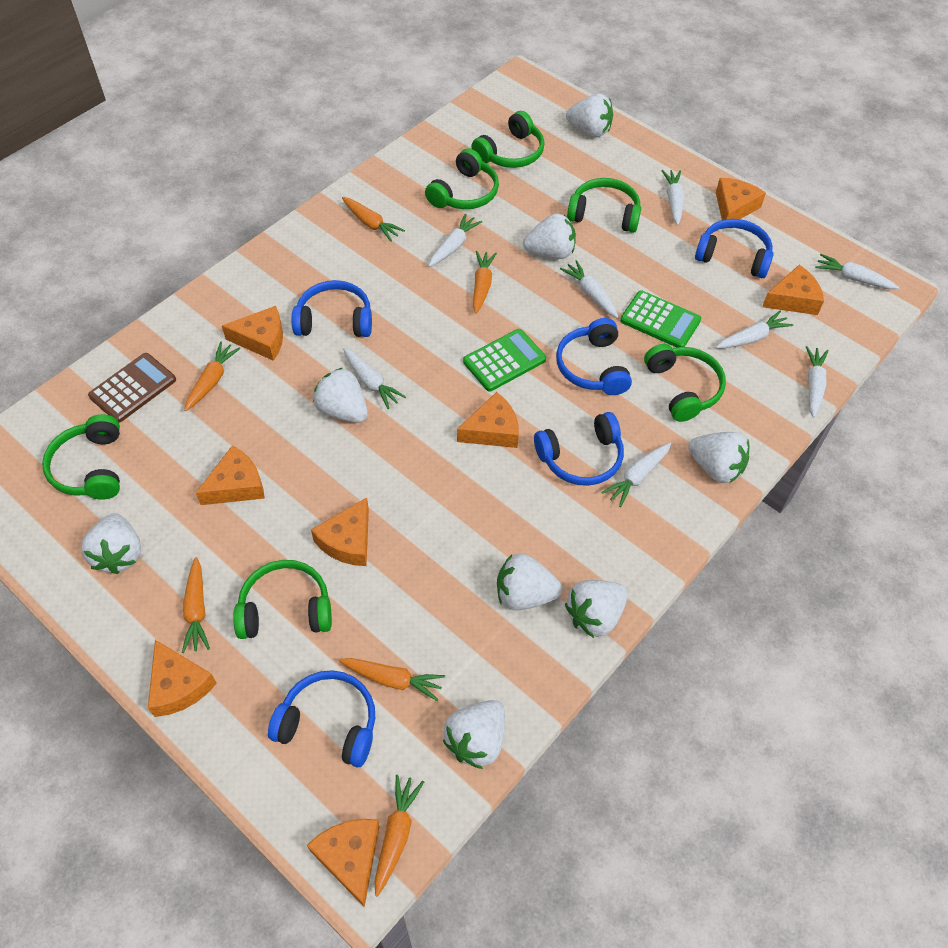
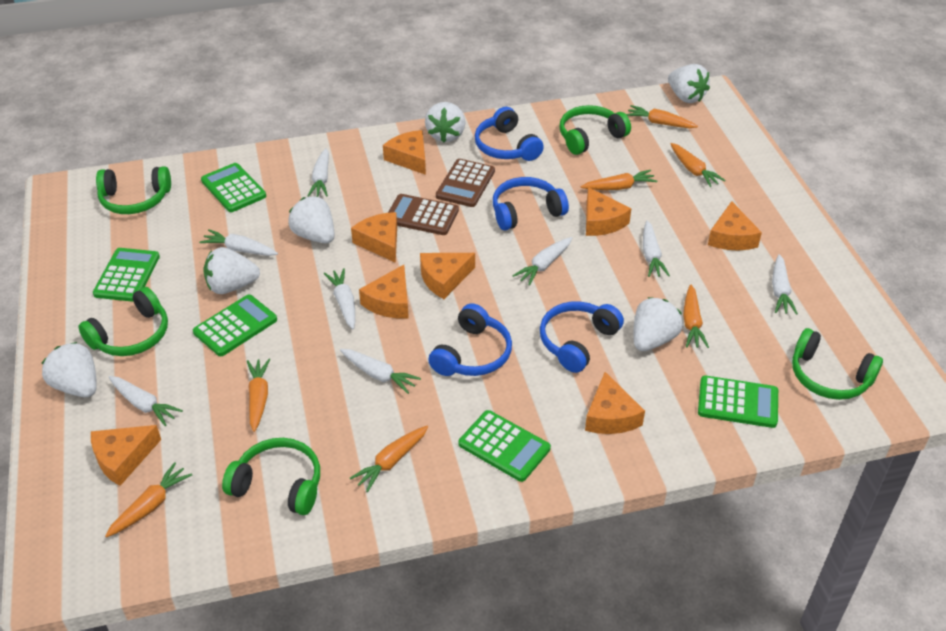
blue headphones: [268,670,375,767] [292,280,372,337] [534,412,624,486] [556,318,632,395] [695,219,774,278] = 5 -> [428,304,512,376] [475,107,544,161] [493,177,569,230] [540,301,624,373] = 4
brown calculator: [88,353,176,423] = 1 -> [388,194,459,235] [436,159,495,207] = 2
green calculator: [463,329,546,391] [620,291,701,348] = 2 -> [93,248,160,302] [193,295,277,356] [201,163,266,212] [459,410,551,482] [698,376,778,428] = 5
green headphones: [42,414,120,500] [233,560,332,639] [425,149,499,209] [471,111,545,168] [567,178,641,233] [644,344,726,422] = 6 -> [78,287,168,356] [96,166,171,214] [222,438,320,515] [560,105,631,155] [792,328,883,400] = 5
orange carrot: [182,557,210,653] [184,342,240,411] [339,658,445,701] [342,197,405,242] [374,774,424,897] [473,251,497,314] = 6 -> [105,462,192,538] [247,359,270,432] [350,426,428,492] [581,170,657,190] [626,105,698,128] [670,143,726,187] [683,284,709,348] = 7
white strawberry: [81,513,141,574] [313,368,368,423] [443,700,505,769] [497,554,562,611] [523,213,576,259] [565,580,628,638] [566,94,613,137] [688,432,750,483] = 8 -> [41,342,97,397] [203,247,260,294] [288,196,335,243] [425,102,465,143] [633,297,683,351] [668,64,710,103] = 6

